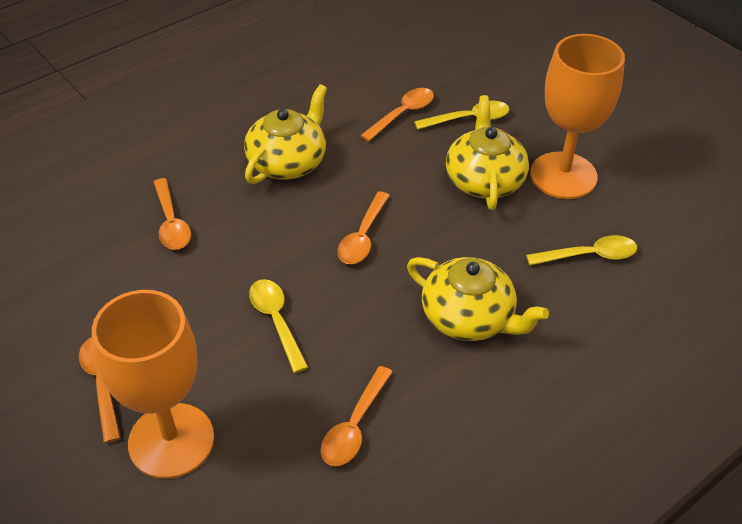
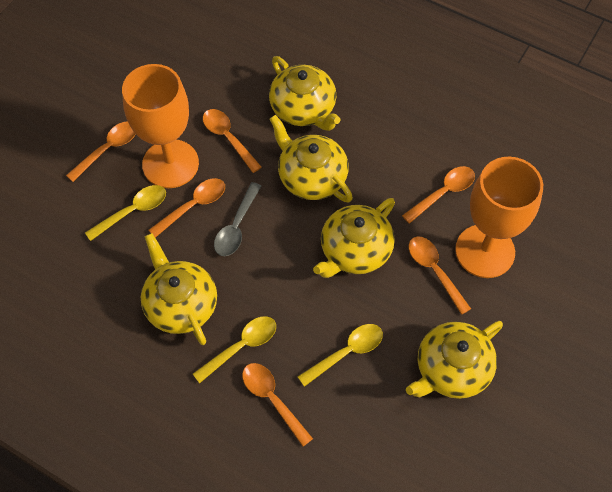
grey spoon: none = 0 -> [214,182,261,256] = 1
orange spoon: [79,337,121,443] [154,178,191,250] [321,366,393,466] [337,191,390,264] [360,88,434,142] = 5 -> [66,121,136,182] [149,178,225,238] [203,109,262,173] [242,363,313,447] [402,166,475,224] [409,237,471,315] = 6
yellow teapot: [244,84,327,184] [407,257,549,341] [446,95,529,210] = 3 -> [141,233,217,345] [269,56,340,131] [270,115,353,202] [313,198,395,278] [406,321,503,399] = 5

